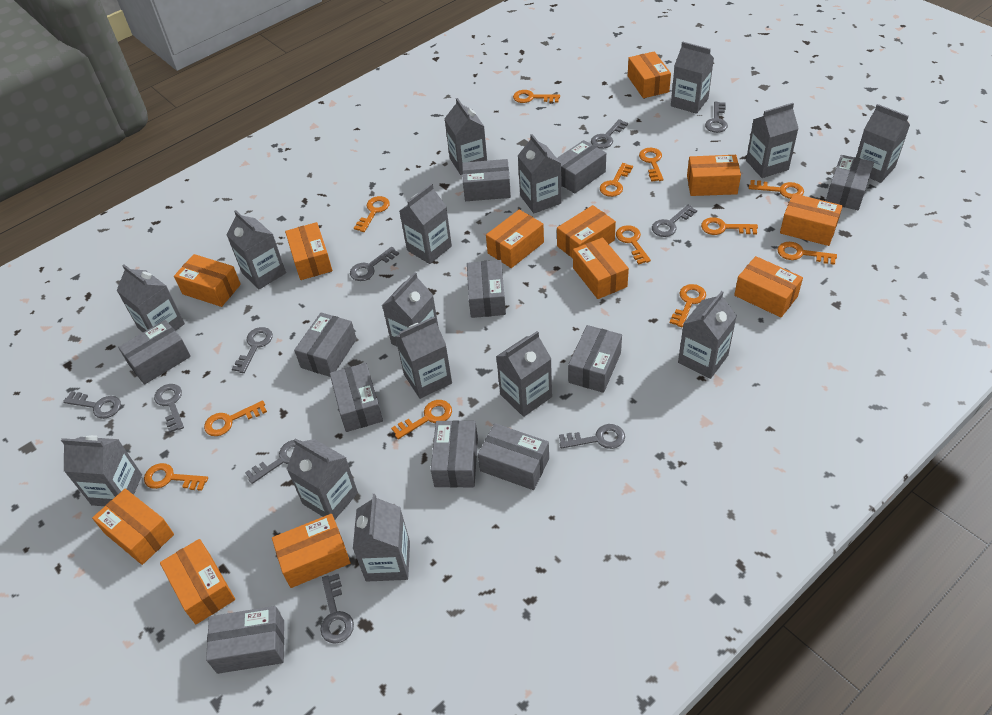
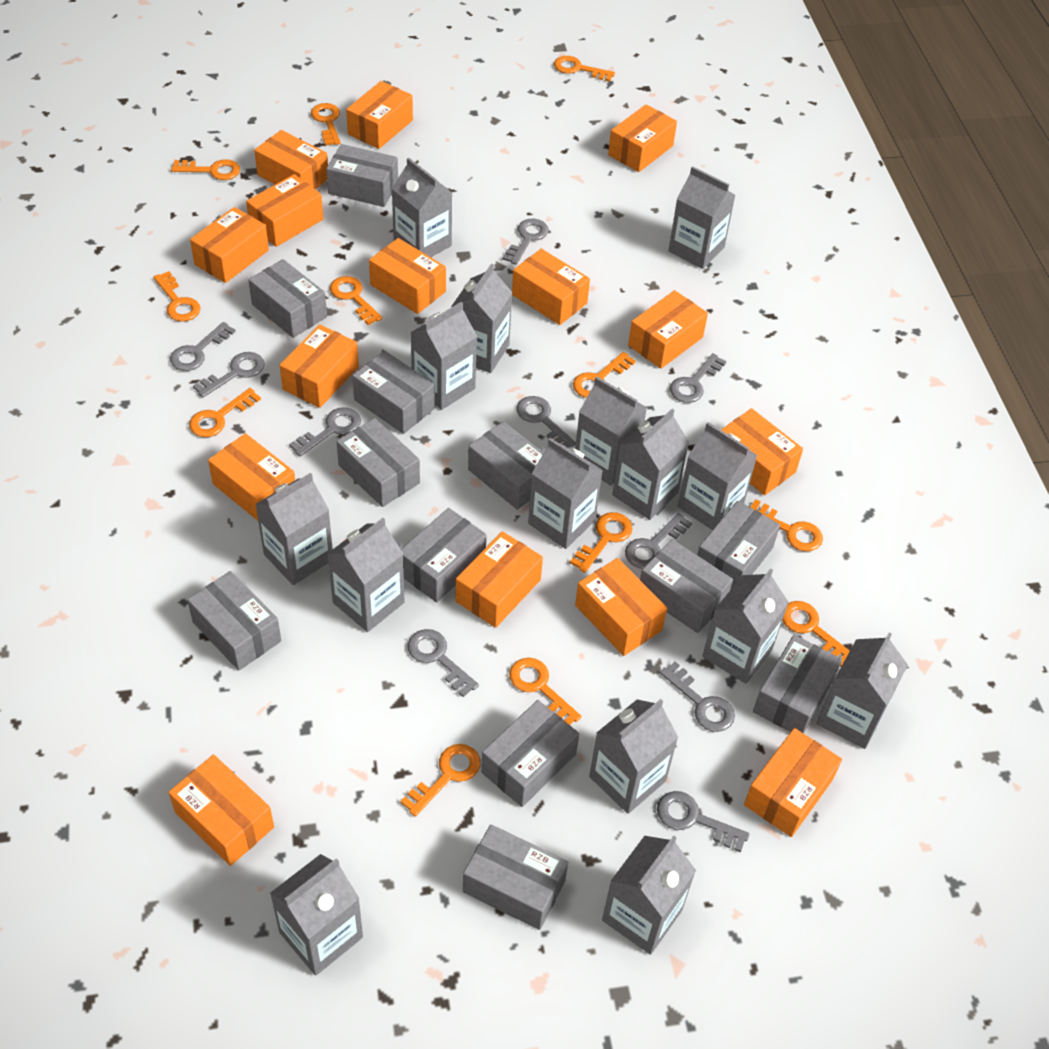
grey box: [118,320,191,385] [206,606,284,674] [294,313,357,377] [330,363,383,432] [431,420,478,488] [462,159,511,201] [467,260,506,318] [478,423,549,490] [557,140,606,193] [568,325,622,393] [826,155,874,210] = 11 -> [187,571,281,671] [249,259,327,338] [326,144,398,207] [337,418,420,507] [352,351,435,434] [401,508,487,602] [463,824,568,930] [468,421,543,510] [481,700,579,807] [640,539,733,633] [697,501,780,590] [753,635,842,734] = 12
orange box: [92,489,174,565] [160,539,235,624] [174,254,241,307] [272,514,350,588] [285,222,332,280] [486,210,544,268] [557,205,616,258] [573,237,629,299] [628,51,671,98] [687,155,741,196] [734,256,803,317] [780,193,843,246] = 12 -> [169,754,274,866] [190,207,269,283] [208,433,295,521] [246,174,323,247] [254,130,328,190] [280,324,359,408] [346,81,413,149] [369,238,446,314] [455,531,543,628] [512,249,590,325] [575,558,667,656] [608,104,677,172] [628,290,708,369] [721,408,803,495] [744,728,842,837] = 15

